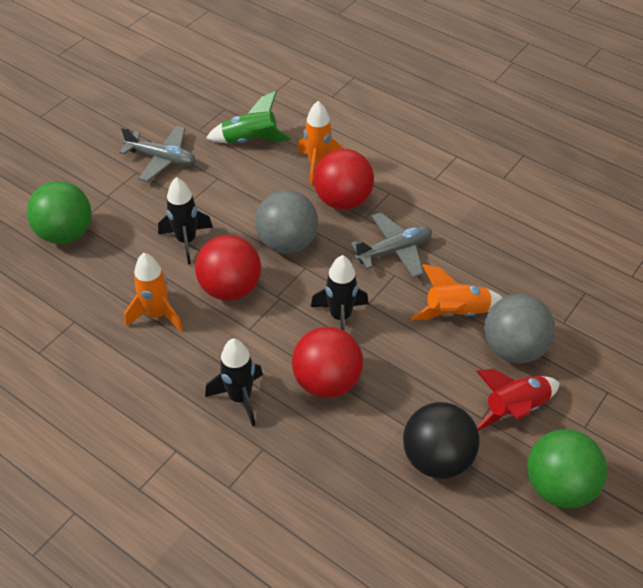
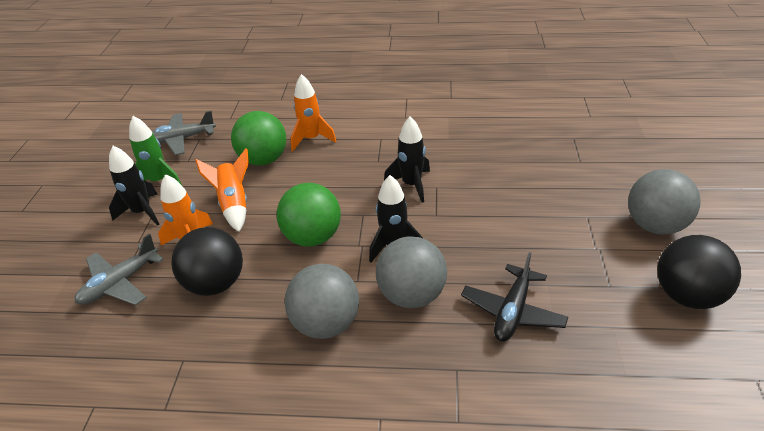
black ball: [403,402,480,479] = 1 -> [171,227,243,296] [657,235,741,309] = 2
black plane: none = 0 -> [461,252,568,342] = 1
grey ball: [255,190,318,254] [484,294,555,363] = 2 -> [285,264,359,339] [376,236,447,308] [628,169,701,235] = 3
red ball: [195,235,261,301] [292,326,363,398] [314,149,374,210] = 3 -> none = 0
red rocket: [476,369,560,430] = 1 -> none = 0

